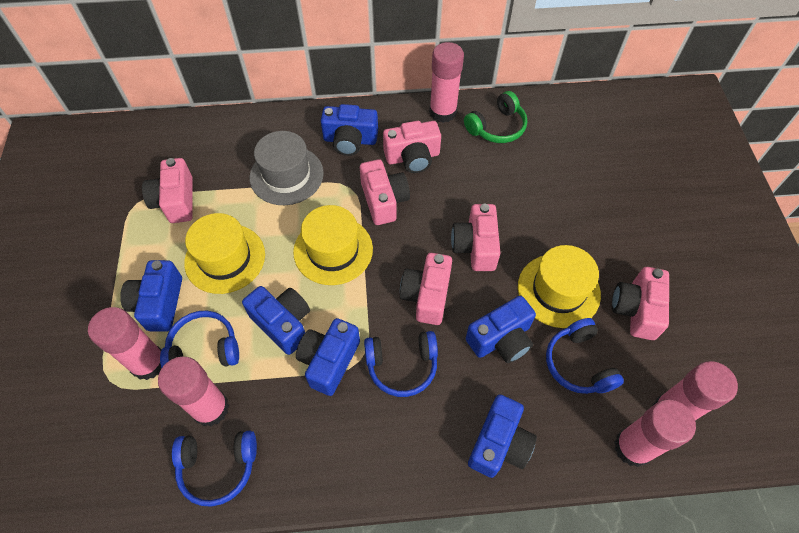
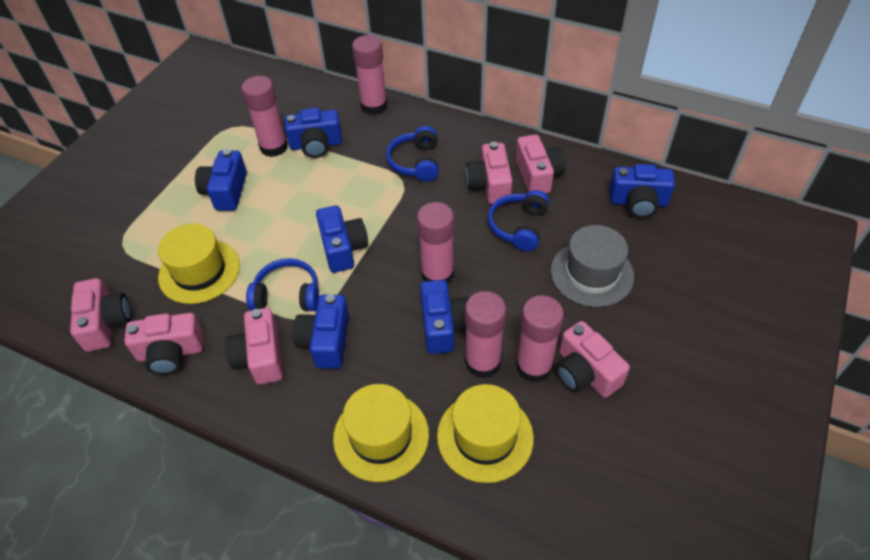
blue headphones: [160,311,239,368] [172,431,257,507] [364,331,438,397] [546,318,624,394] = 4 -> [246,258,319,311] [386,126,439,182] [488,190,549,252] = 3
green headphones: [464,91,527,143] = 1 -> none = 0

